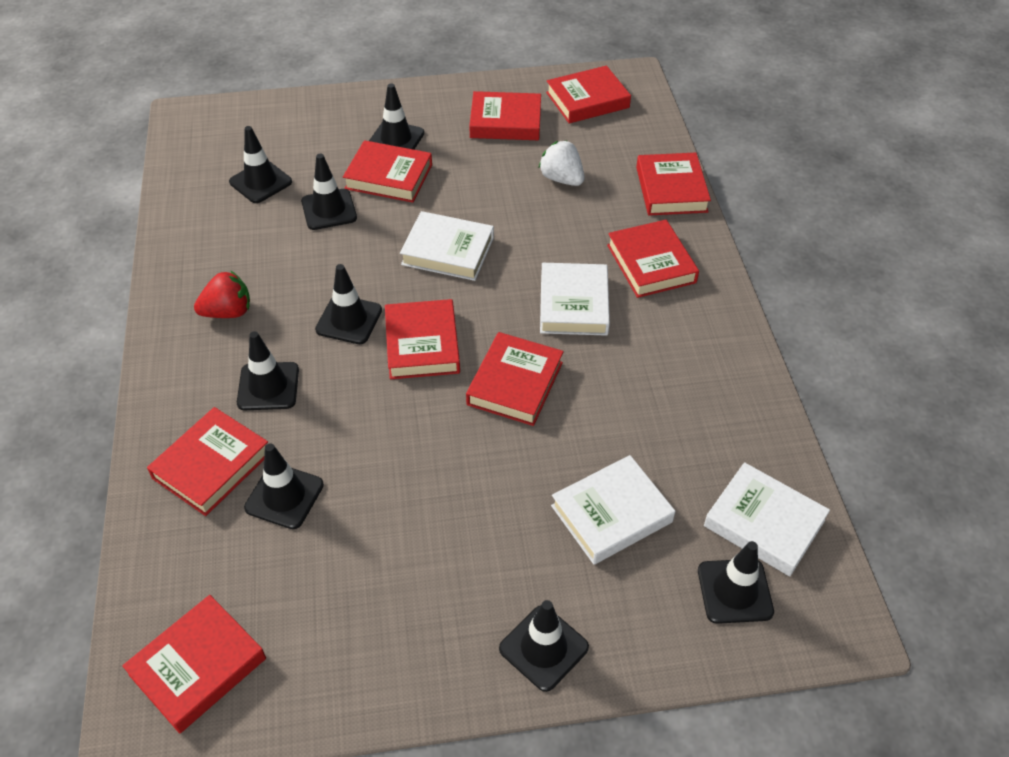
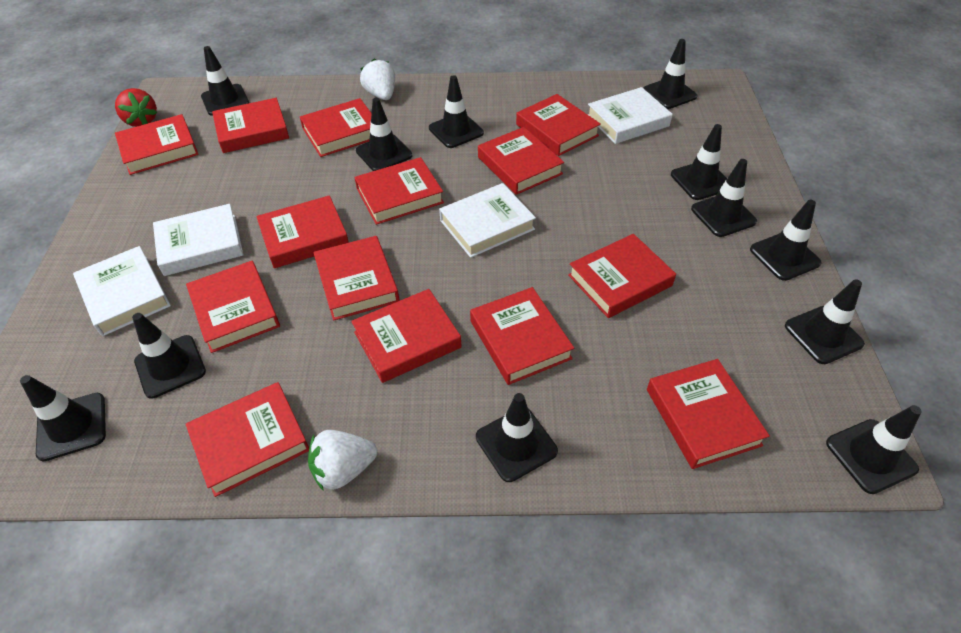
black traffic cone: [229,126,292,203] [237,331,299,410] [244,443,324,529] [301,154,357,230] [315,264,382,344] [369,83,425,150] [499,600,589,692] [698,541,774,624] = 8 -> [20,375,106,461] [132,313,206,399] [201,46,249,116] [356,98,412,171] [429,75,484,148] [476,393,558,482] [643,39,697,109] [671,124,727,200] [691,159,757,237] [750,200,822,281] [785,279,865,364] [826,405,922,494] = 12
red book: [122,595,266,734] [147,407,268,516] [343,140,432,203] [385,299,460,379] [466,332,564,426] [469,91,541,140] [546,66,631,123] [607,220,699,298] [636,152,711,216] = 9 -> [115,114,199,175] [186,261,280,353] [186,382,309,497] [212,98,289,153] [256,195,349,268] [300,98,372,157] [313,236,400,320] [351,289,462,383] [354,157,444,225] [470,287,574,385] [478,127,564,195] [516,94,601,156] [568,234,676,318] [647,359,770,469] = 14
white strawberry: [538,140,584,186] = 1 -> [308,430,378,491] [360,59,395,100] = 2

